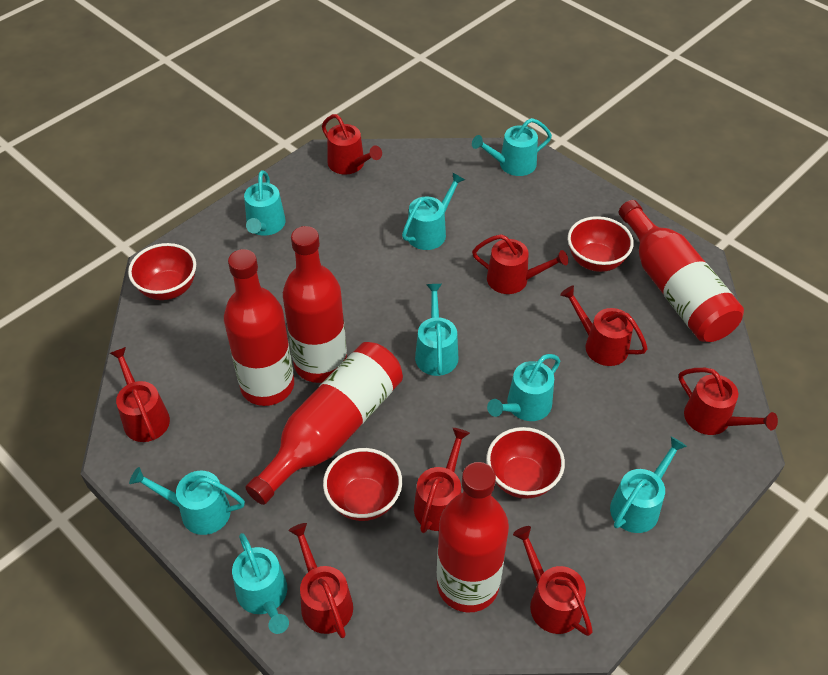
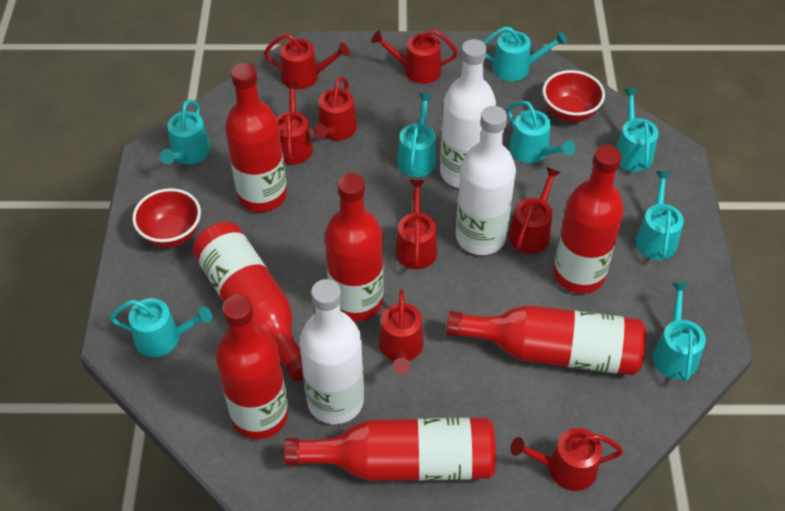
red bottle: [224,249,294,406] [245,342,403,505] [283,226,347,383] [437,462,509,613] [619,200,744,342] = 5 -> [192,222,303,382] [216,295,288,439] [225,63,287,212] [284,417,496,481] [325,173,384,321] [446,305,646,375] [553,145,624,294] = 7
red bowl: [128,243,196,300] [323,448,402,521] [487,427,565,499] [568,216,634,272] = 4 -> [132,188,201,248] [543,70,605,122] = 2
white bottle: none = 0 -> [299,279,364,424] [440,39,496,188] [456,106,516,255] = 3

